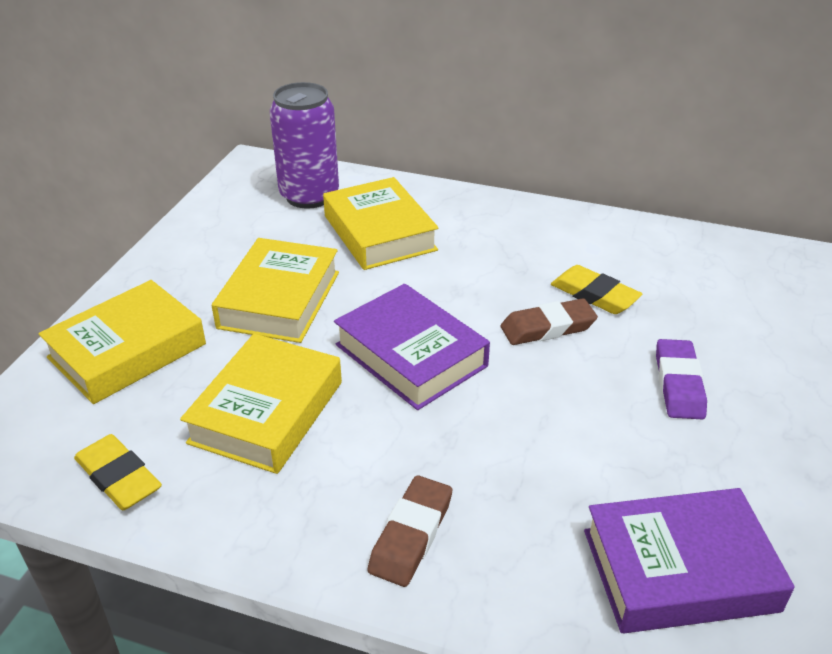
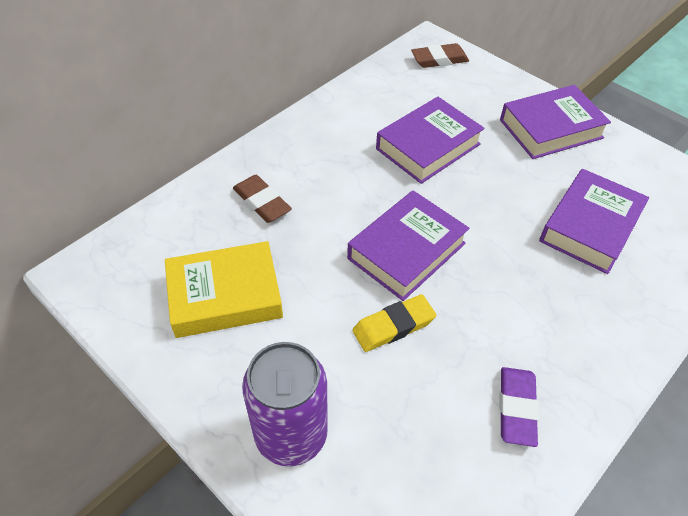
purple book: [334,284,490,410] [584,488,795,633] = 2 -> [347,191,470,301] [376,97,485,184] [500,85,611,159] [539,169,649,274] = 4
yellow book: [38,280,206,404] [180,334,342,474] [212,238,339,343] [323,177,438,270] = 4 -> [165,241,283,338] = 1
yellow eraser: [74,434,162,510] [551,265,642,314] = 2 -> [352,294,436,352] = 1

